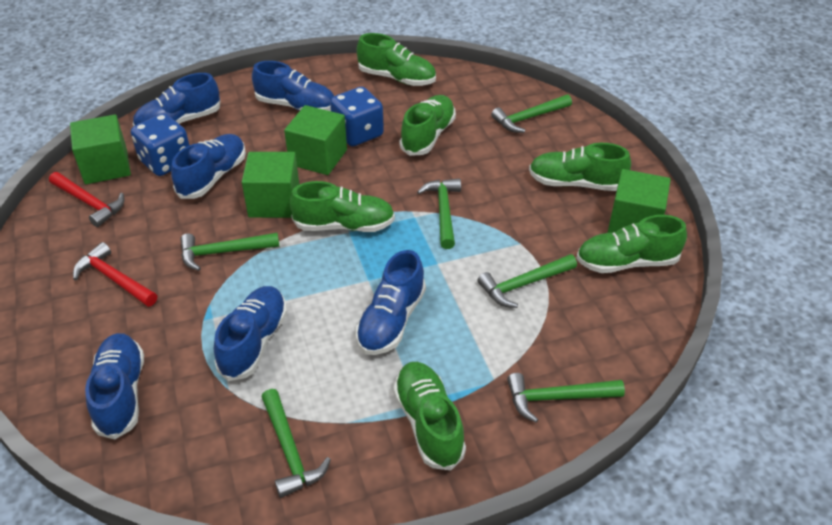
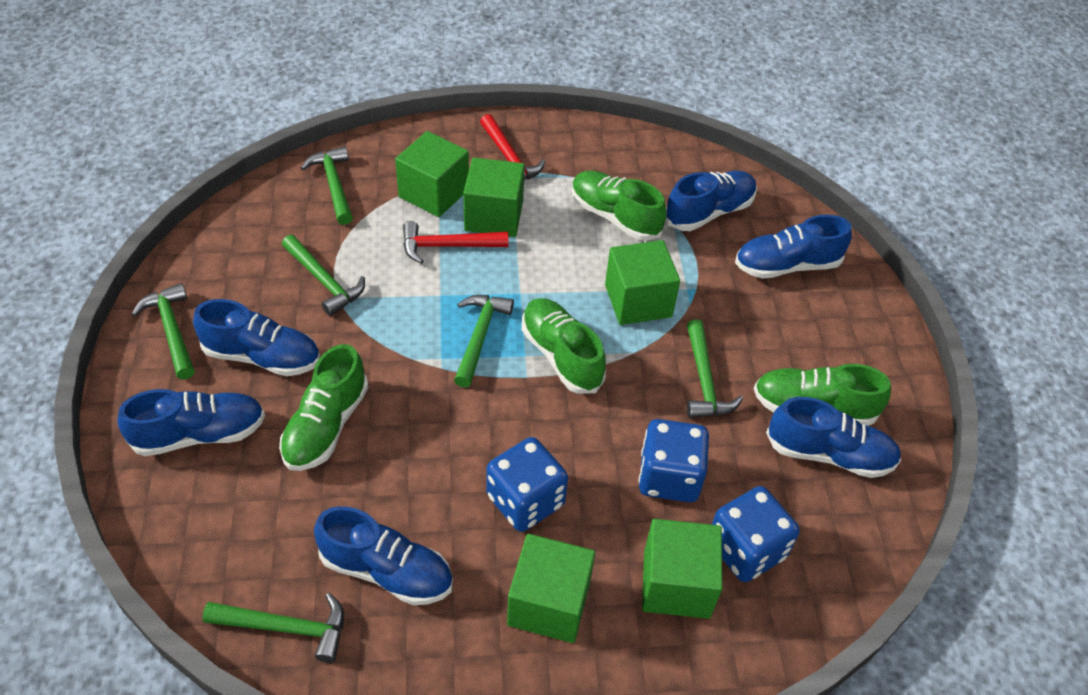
blue dice: [131,113,189,176] [330,87,384,147] = 2 -> [486,437,568,532] [638,419,709,502] [712,486,800,582] = 3
green cube: [70,115,131,184] [242,152,299,218] [284,105,347,175] [607,169,671,233] = 4 -> [395,131,469,217] [463,157,525,237] [507,534,595,643] [605,240,680,325] [642,519,723,619] = 5
green shoe: [289,181,395,232] [357,33,436,86] [393,362,466,470] [399,95,456,156] [529,143,631,191] [576,215,687,273] = 6 -> [279,344,369,471] [522,298,606,394] [572,170,666,241] [754,364,891,426] = 4

